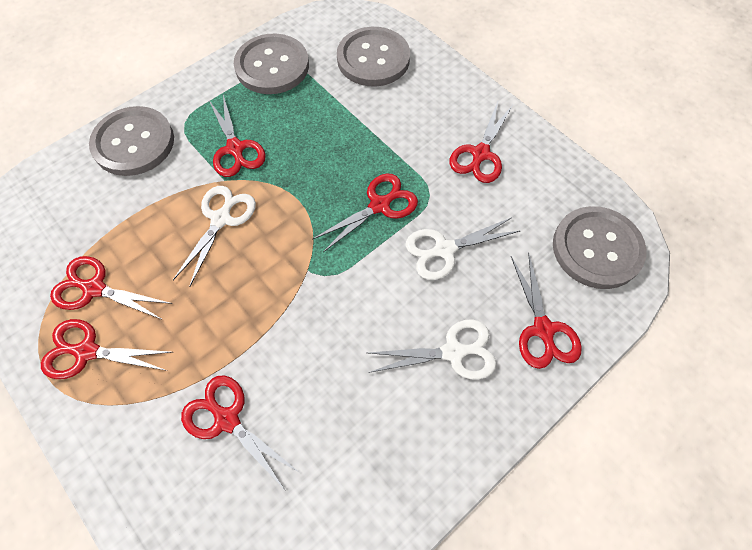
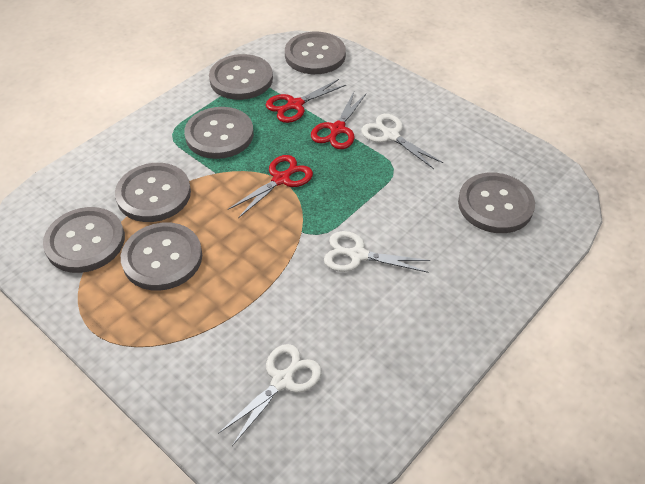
grey button: [89,106,174,176] [234,34,309,94] [337,27,410,87] [553,206,647,289] = 4 -> [43,207,125,273] [115,163,191,222] [121,222,202,291] [184,107,254,159] [209,54,273,100] [285,32,346,74] [458,173,535,233] = 7
red scissors: [41,319,172,379] [50,256,172,320] [181,375,300,490] [209,95,266,177] [312,174,418,252] [449,102,513,183] [511,252,582,369] = 7 -> [228,155,313,218] [266,79,346,123] [311,92,367,149] = 3

